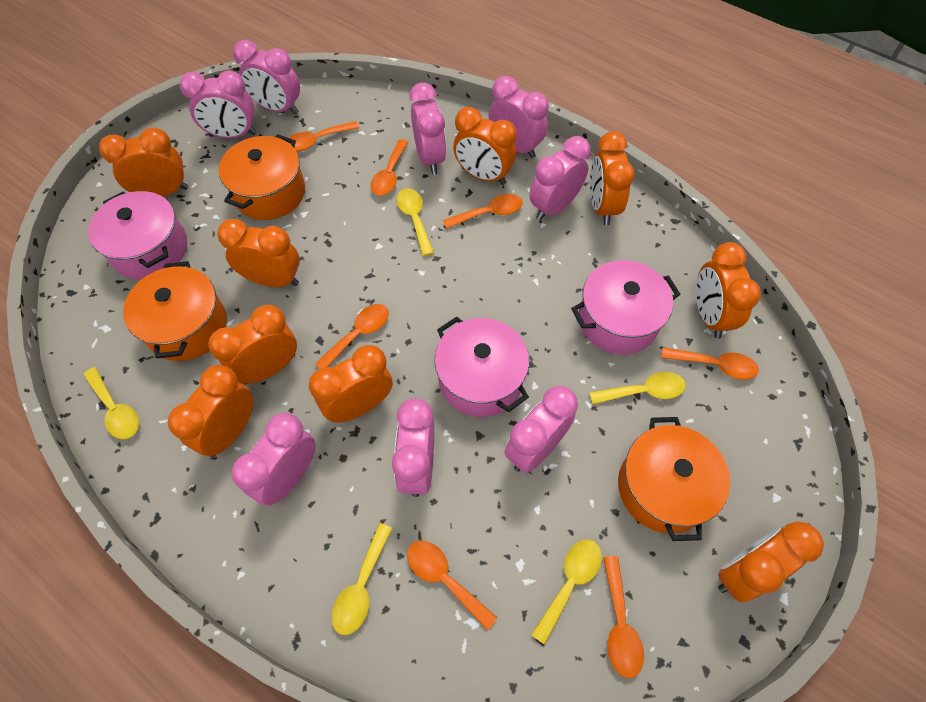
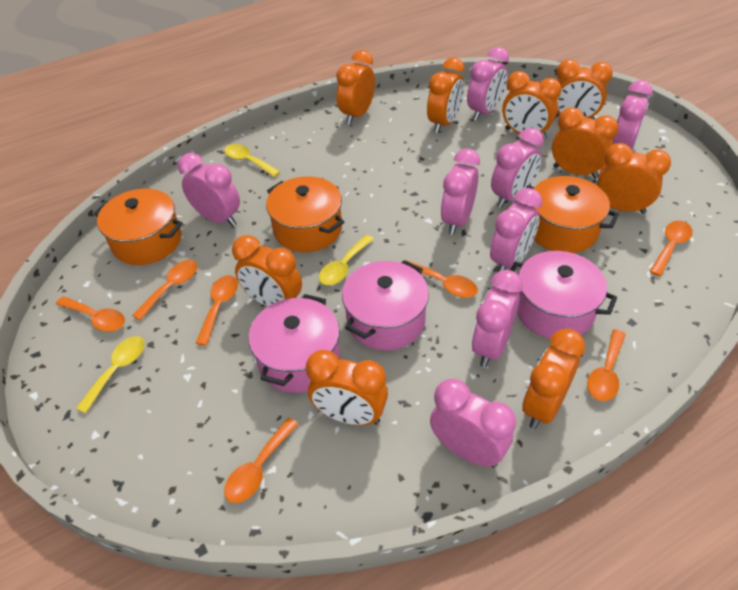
yellow spoon: [83,367,139,439] [331,523,393,635] [397,188,434,256] [531,540,602,645] [589,372,686,404] = 5 -> [76,336,145,413] [224,144,280,177] [319,235,374,285] = 3

